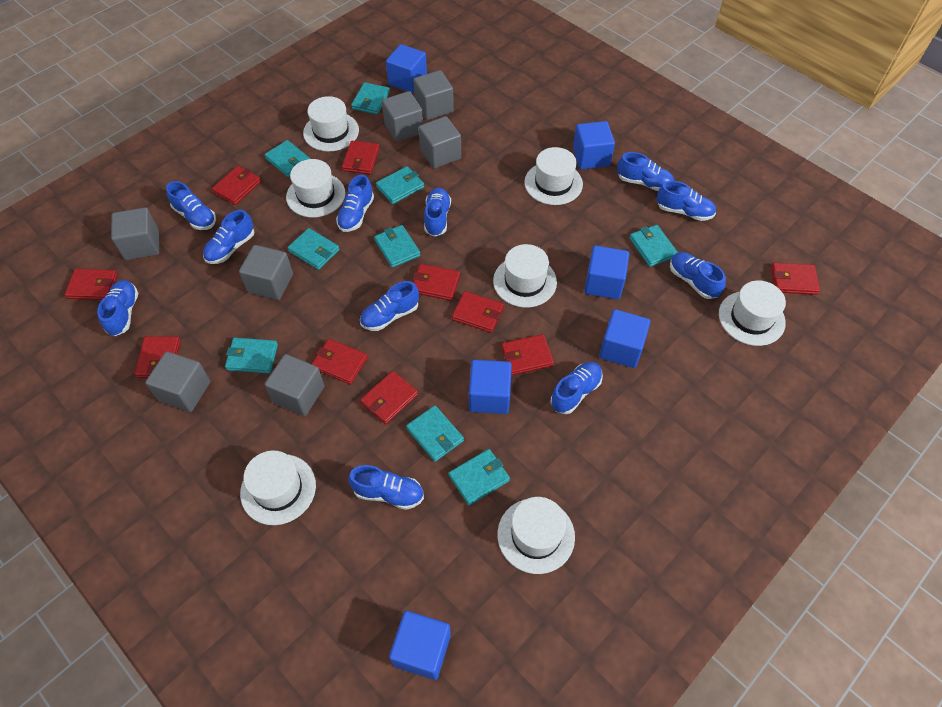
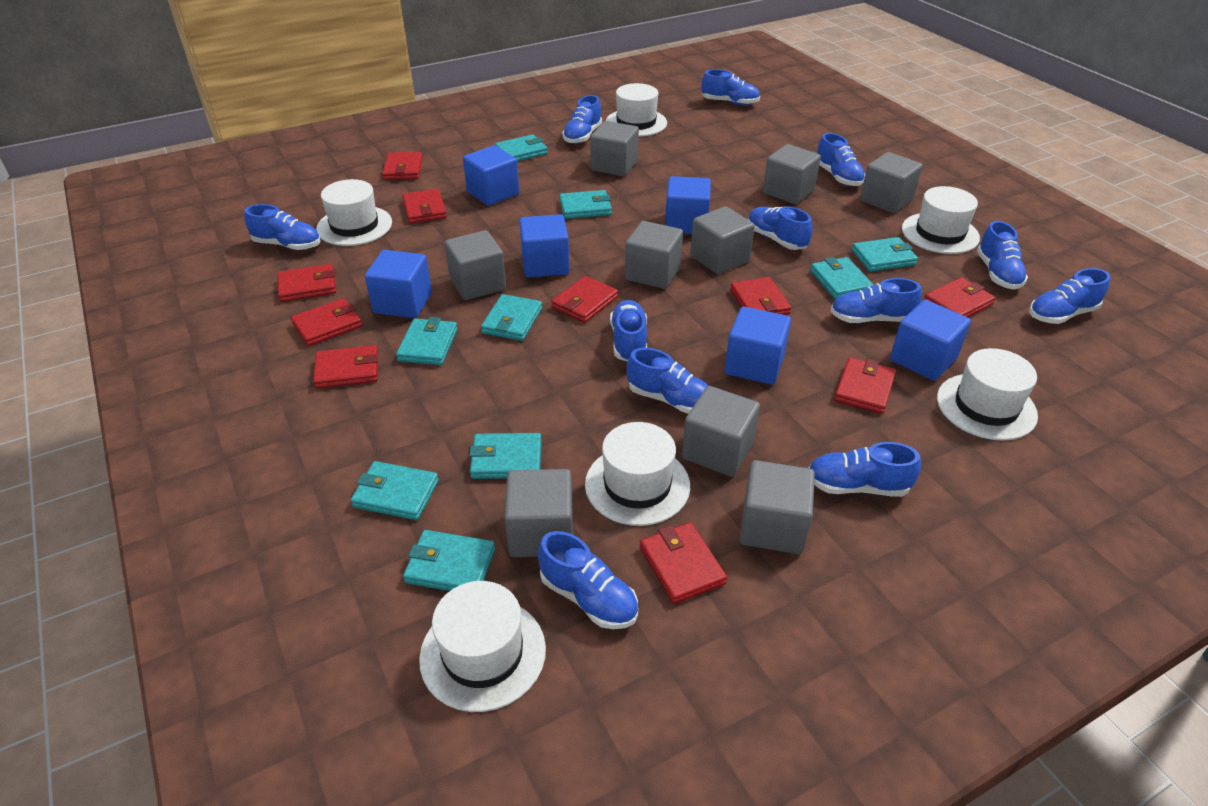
blue shoe: [97,280,139,336] [166,181,216,230] [203,210,254,264] [336,175,374,232] [348,465,424,510] [360,281,419,331] [424,188,451,237] [551,362,603,414] [617,152,674,191] [657,181,716,221] [670,252,726,299] = 11 -> [244,204,321,250] [538,531,638,629] [563,95,602,144] [610,300,647,362] [626,348,708,414] [702,69,760,105] [748,207,812,250] [809,442,921,497] [817,133,865,186] [831,278,922,323] [977,221,1028,290] [1029,268,1111,324] = 12
grey cube: [111,207,159,260] [145,352,210,412] [239,245,293,300] [264,354,324,416] [382,91,423,142] [413,70,454,120] [418,116,461,169] = 7 -> [445,230,506,300] [504,469,573,557] [590,121,639,177] [625,221,683,289] [682,386,760,477] [690,206,754,274] [740,460,815,554] [763,144,821,204] [860,152,923,213] = 9
white hat: [240,450,316,525] [286,159,345,217] [303,96,359,152] [493,244,557,308] [497,497,575,574] [524,147,583,205] [719,281,786,346] = 7 -> [316,179,392,246] [419,581,546,712] [585,422,690,526] [606,83,667,137] [902,186,980,254] [937,348,1038,441] = 6

